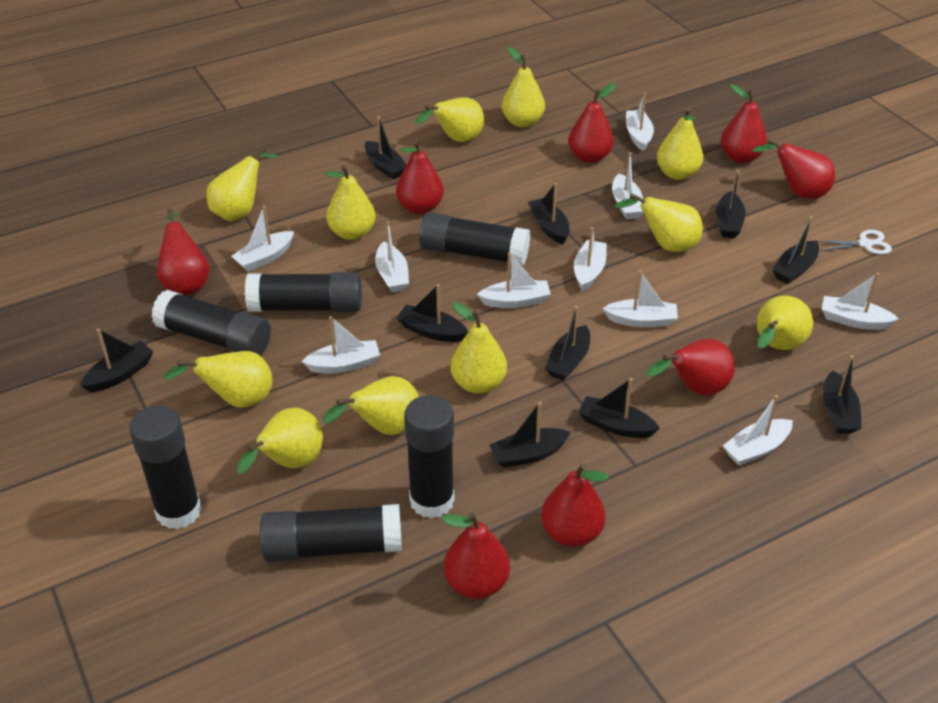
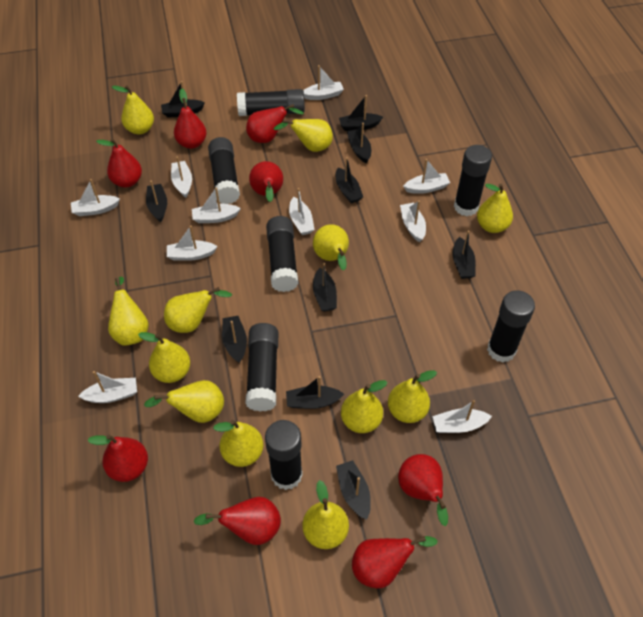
black glue stick: [129,405,202,529] [151,290,271,356] [245,272,362,312] [260,504,402,562] [404,395,454,519] [419,212,530,266] = 6 -> [208,137,240,204] [237,89,305,116] [245,323,278,412] [265,420,303,490] [266,216,298,292] [454,145,492,216] [487,290,535,363] = 7
white scissors: [817,230,892,255] = 1 -> none = 0
yellow pear: [163,351,273,408] [207,146,279,221] [237,408,323,474] [323,376,419,435] [325,165,376,240] [415,97,484,142] [451,302,507,394] [502,47,545,127] [614,193,703,252] [657,108,703,180] [757,296,813,350] = 11 -> [108,277,149,346] [112,85,154,134] [138,332,190,383] [144,380,224,423] [164,287,232,333] [213,420,263,467] [274,119,333,152] [303,480,349,549] [313,224,349,271] [341,380,388,433] [388,370,437,423] [477,184,513,233] = 12

